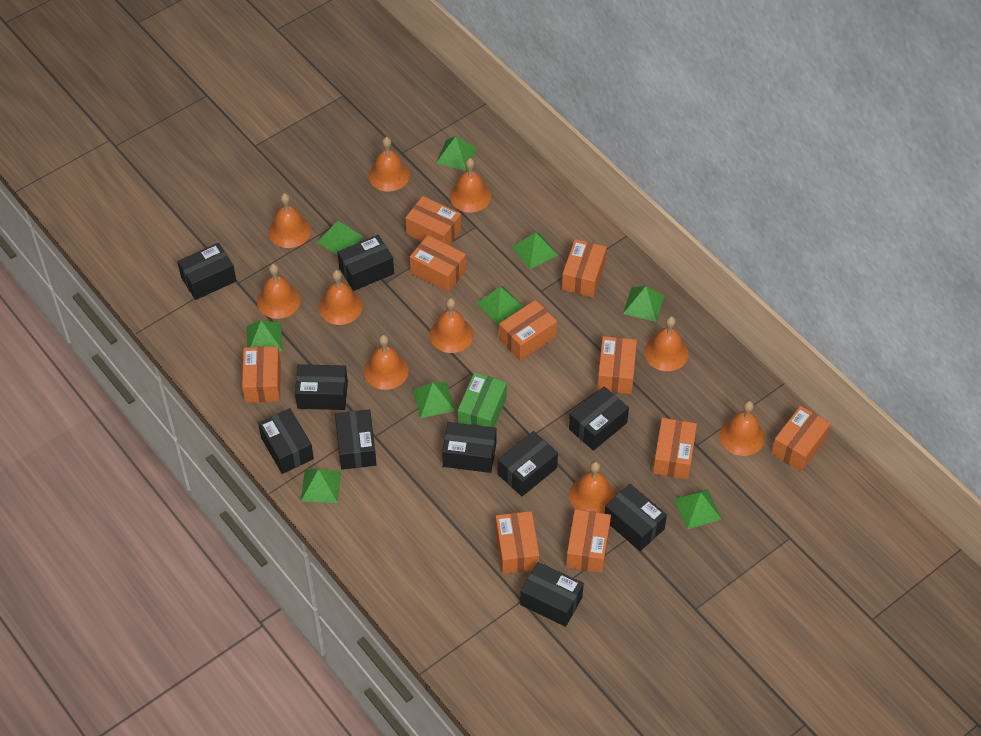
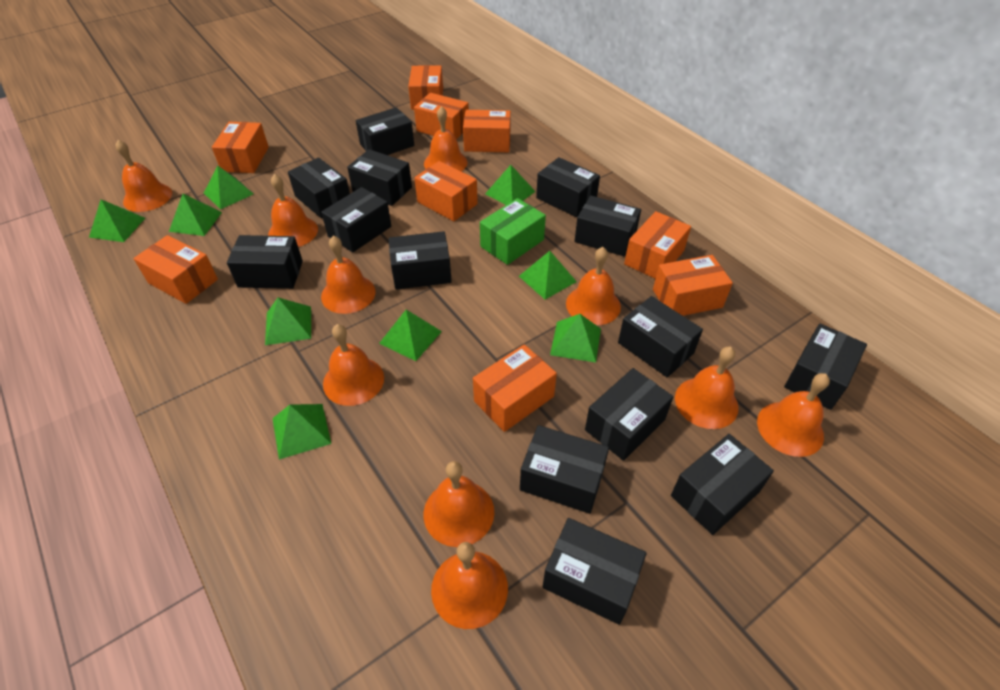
black box: [177,243,236,300] [258,408,314,474] [295,364,348,410] [335,409,377,470] [337,235,394,291] [442,422,496,473] [498,431,558,496] [520,562,584,627] [569,386,629,451] [604,484,667,551] = 10 -> [227,235,303,289] [288,158,350,219] [321,187,391,252] [347,149,412,206] [356,107,414,155] [389,231,452,290] [520,425,609,514] [536,157,600,217] [543,518,646,625] [575,196,641,257] [585,368,673,461] [618,296,703,377] [671,434,774,535] [784,324,867,410] = 14
orange box: [242,346,281,403] [405,196,461,246] [410,235,466,292] [495,511,539,574] [499,300,557,361] [562,239,607,298] [566,509,611,573] [597,336,637,394] [653,418,697,479] [771,406,831,471] = 10 -> [134,235,218,304] [212,122,269,173] [408,65,443,110] [414,93,469,140] [414,161,478,221] [463,110,511,152] [473,344,557,432] [624,211,691,279] [653,255,733,316] = 9

